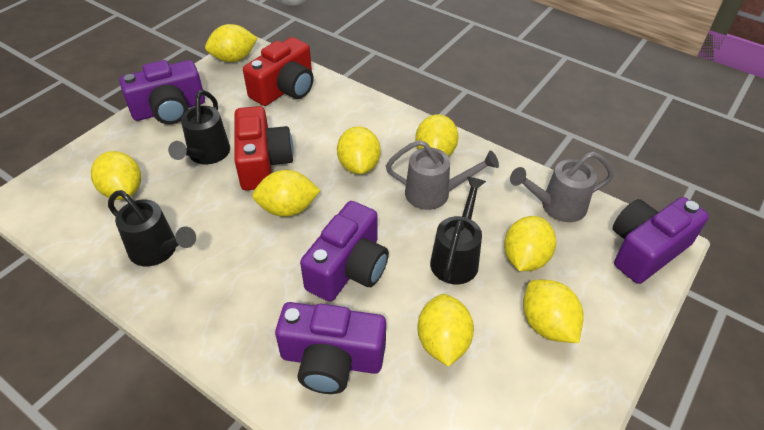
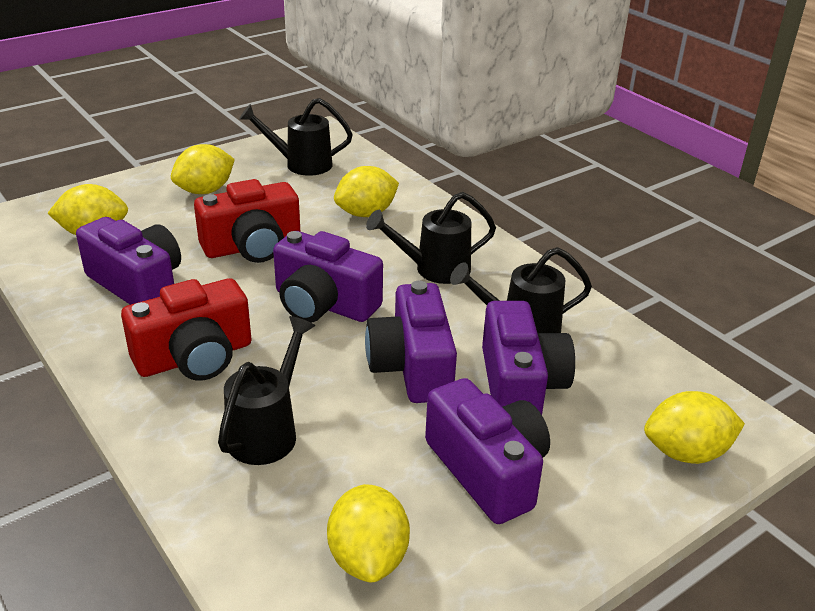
black watering can: [108,190,196,266] [168,90,230,164] [430,177,486,284] = 3 -> [218,316,315,465] [239,98,353,176] [366,192,496,284] [450,247,592,333] = 4
grey watering can: [386,140,499,210] [510,151,614,222] = 2 -> none = 0
purple camera: [119,60,205,124] [275,302,386,394] [300,201,389,302] [613,197,709,284] = 4 -> [76,217,181,305] [273,231,383,323] [365,280,457,403] [425,378,550,524] [482,301,575,415] = 5
yellow lemon: [91,151,141,200] [205,24,258,62] [252,170,321,217] [337,126,381,174] [415,114,459,157] [417,294,474,367] [504,216,556,271] [523,280,584,343] = 8 -> [48,184,128,235] [171,144,235,194] [327,484,410,582] [334,166,399,217] [644,391,745,464] = 5

